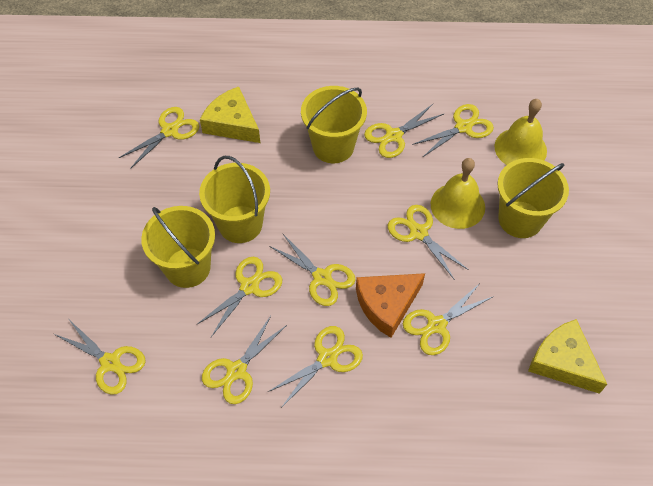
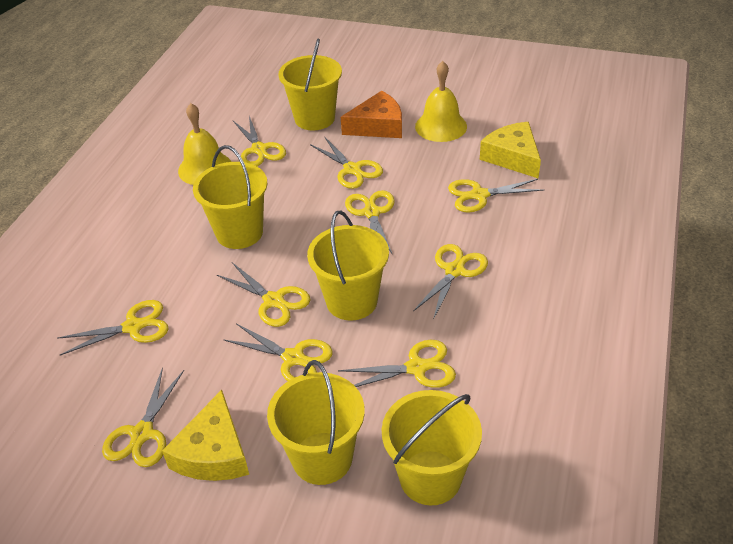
yellow bucket: [141,206,215,288] [199,156,270,243] [301,86,367,163] [497,158,569,238] = 4 -> [193,145,267,249] [267,360,365,485] [278,38,342,130] [307,210,389,321] [382,390,482,506] = 5

